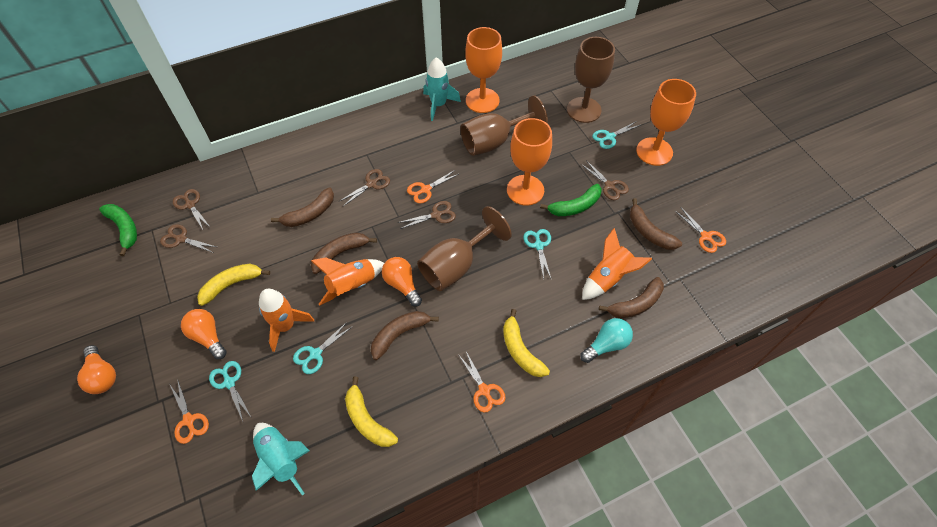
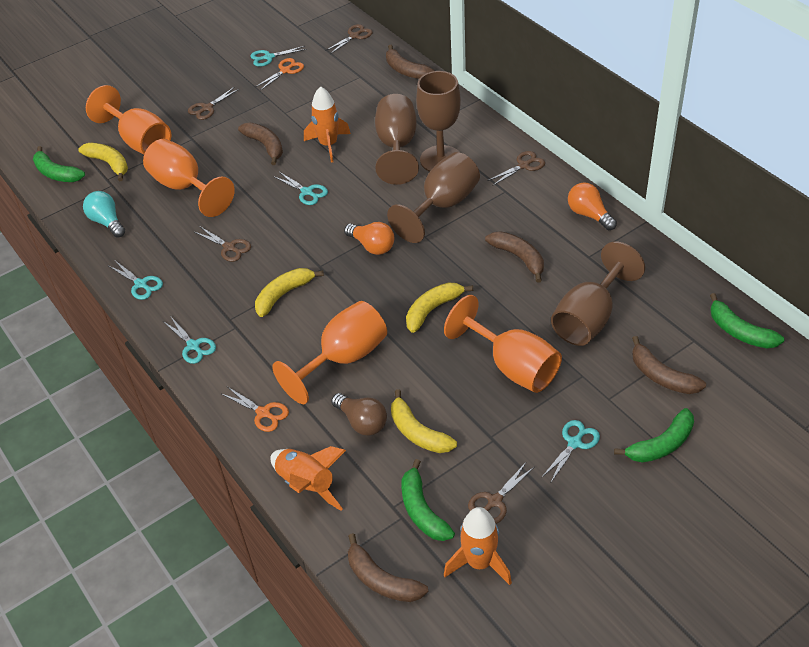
brown goblet: [417,206,512,291] [460,95,548,156] [567,37,615,123] = 3 -> [375,94,419,185] [387,152,480,243] [416,71,461,172] [551,242,645,346] = 4
brown light bulb: none = 0 -> [331,393,387,436] = 1
green banana: [99,204,137,256] [540,184,602,216] = 2 -> [33,146,85,182] [401,459,455,541] [614,408,694,463] [710,293,784,349] = 4
orange goblet: [465,27,502,113] [507,118,552,206] [636,79,696,166] = 3 -> [86,85,171,154] [143,139,235,217] [272,301,387,404] [444,295,562,393] = 4
orange light bulb: [77,345,116,394] [181,309,227,359] [382,257,422,307] = 3 -> [344,222,394,255] [568,183,617,230] = 2
orange scissors: [170,379,209,444] [407,170,458,204] [458,352,506,413] [675,208,726,253] = 4 -> [222,387,289,432] [255,58,304,91] = 2
turquoise rocket: [252,423,309,495] [423,57,461,121] = 2 -> none = 0
turquoise scissors: [209,361,252,421] [293,322,353,374] [523,229,552,280] [592,122,640,149] = 4 -> [109,261,163,300] [163,317,216,364] [250,46,307,67] [273,172,328,205] [541,420,600,482] = 5
yellow banana: [197,264,270,306] [345,377,398,447] [503,309,550,377] = 3 -> [78,143,128,181] [255,268,324,317] [391,389,457,453] [406,282,473,333] = 4

